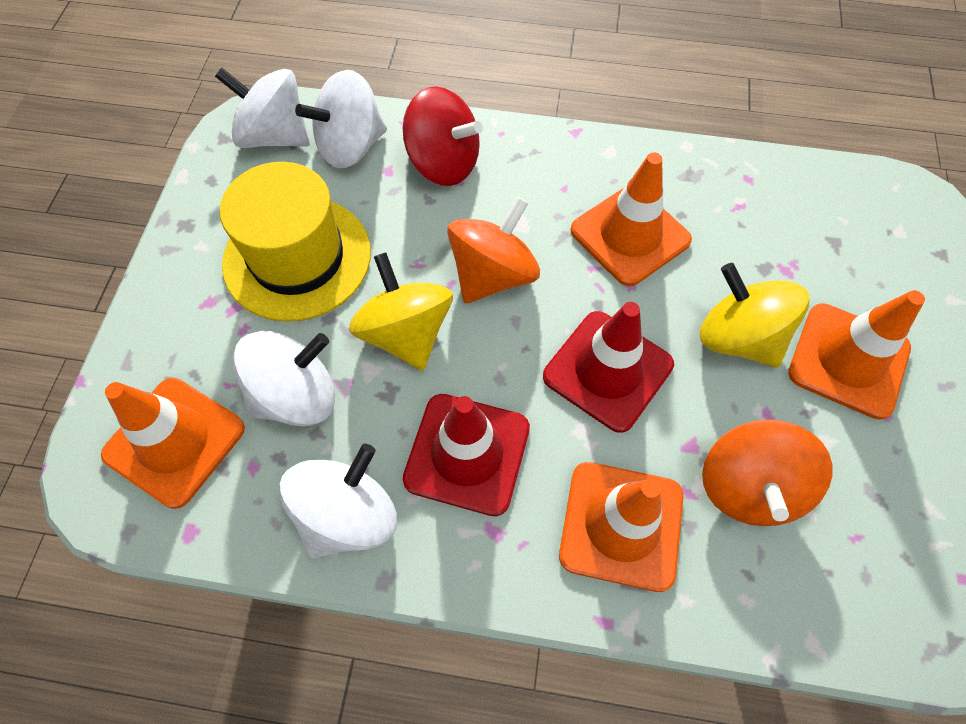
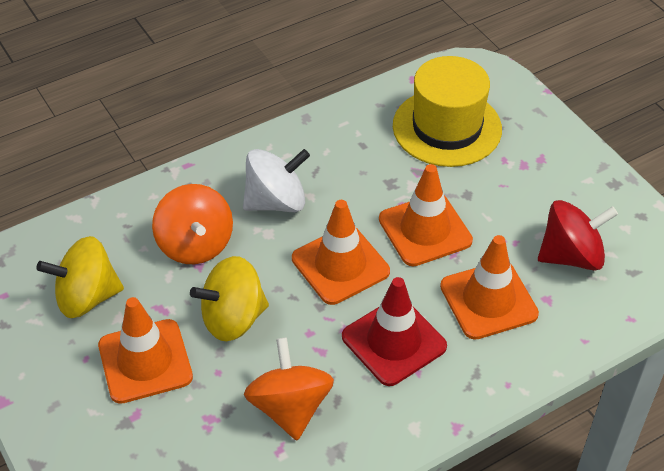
red traffic cone: [403,394,530,516] [543,302,674,433] = 2 -> [342,277,447,386] = 1
white spinning top: [215,67,310,148] [233,331,335,426] [280,444,397,559] [295,70,387,168] = 4 -> [243,149,310,212] = 1

